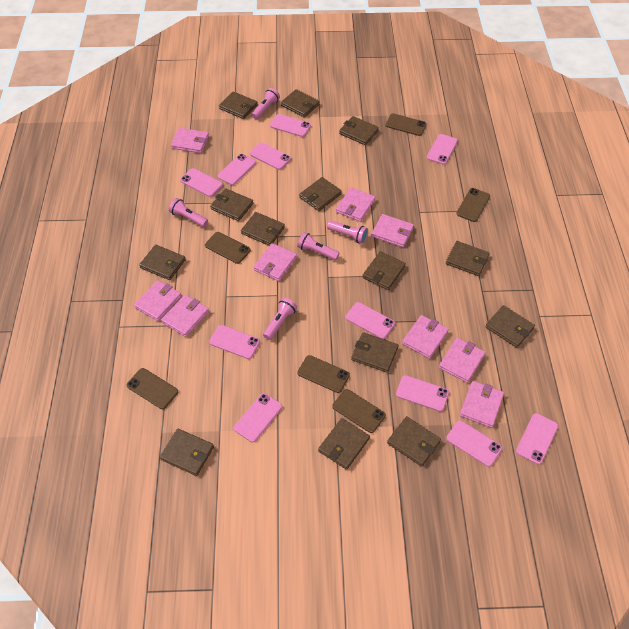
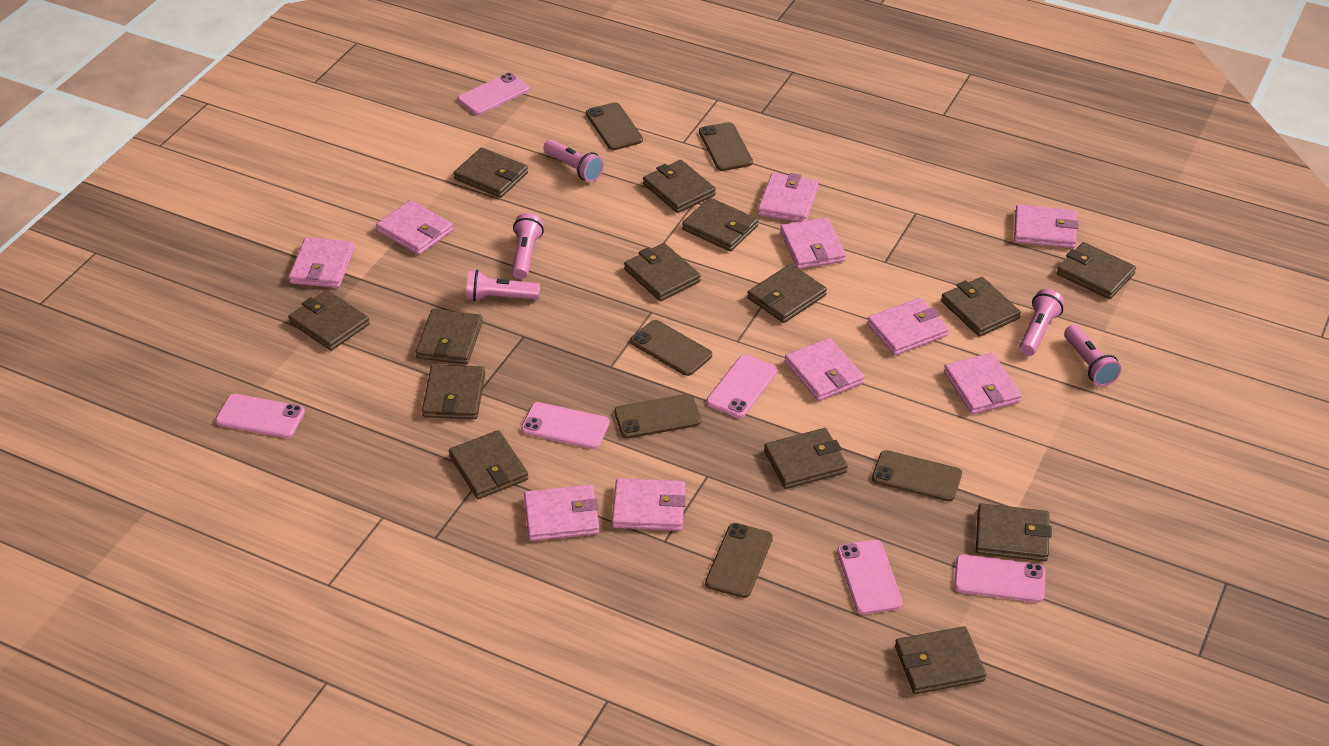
pink phone: [180,168,223,197] [209,325,260,359] [217,154,256,185] [234,393,282,442] [250,142,291,170] [270,114,311,137] [346,302,395,339] [396,375,449,412] [427,134,458,165] [446,420,502,467] [516,413,558,465] = 11 -> [215,394,305,438] [458,73,530,115] [521,402,609,449] [706,355,777,418] [837,540,903,614] [954,554,1046,602] = 6
pink wallet: [134,280,182,321] [161,295,209,337] [171,128,209,153] [254,243,297,281] [336,187,375,222] [371,214,414,247] [402,315,449,359] [439,338,486,383] [460,381,504,428] = 9 -> [289,237,354,288] [376,200,453,255] [524,485,599,541] [612,478,686,531] [758,173,819,222] [780,217,846,269] [785,338,864,401] [867,298,949,355] [944,353,1022,414] [1014,204,1079,248] = 10

